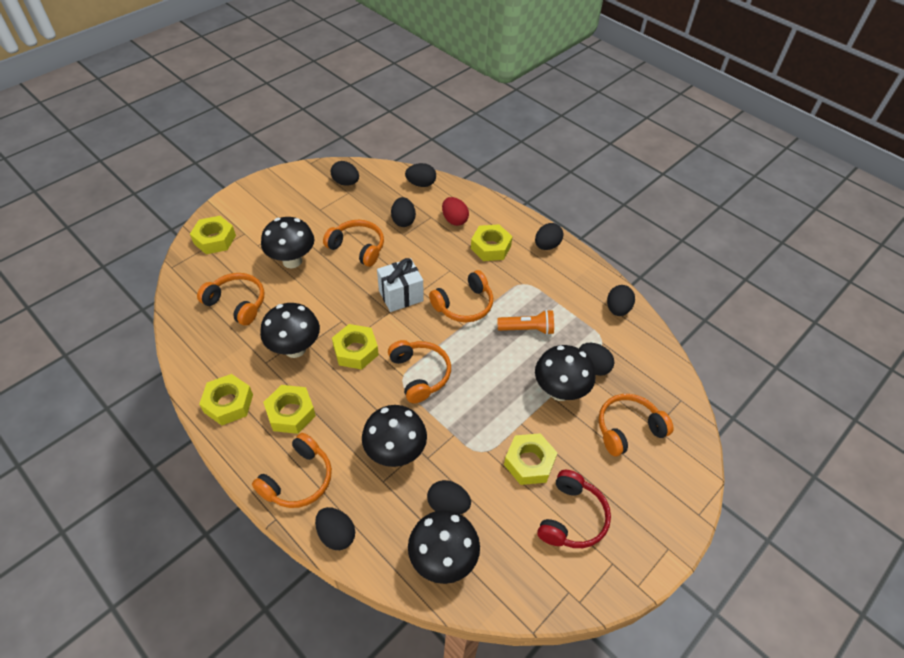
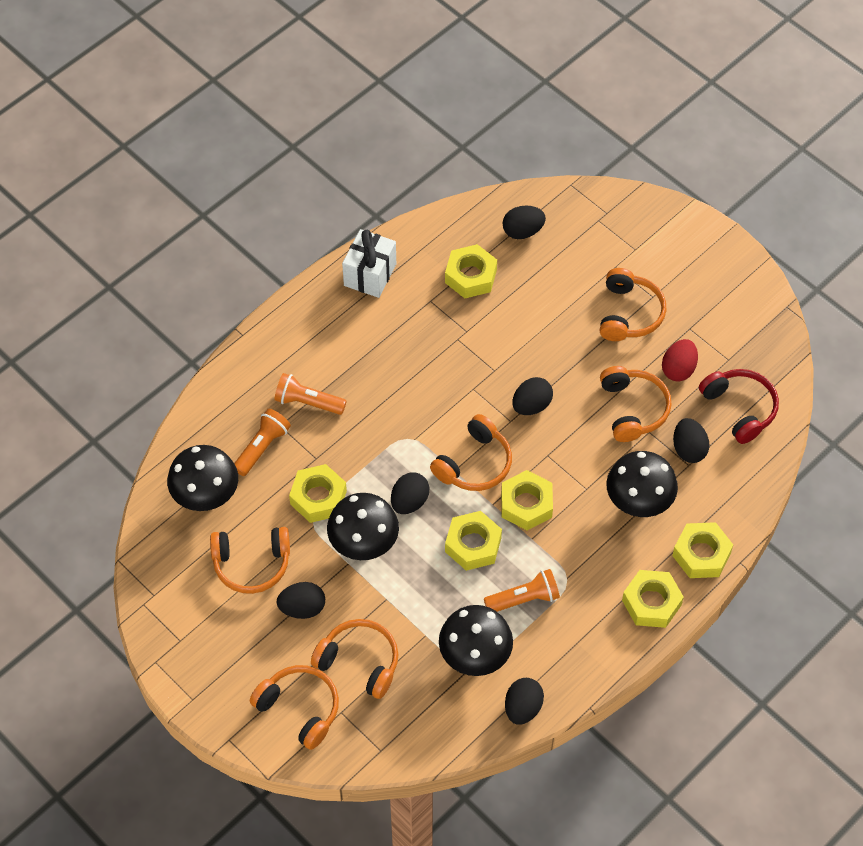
black egg: [315,507,355,550] [331,161,359,186] [391,197,416,227] [405,163,436,187] [427,480,471,514] [535,223,563,250] [579,343,614,376] [607,285,635,316] = 8 -> [277,582,325,619] [391,473,429,514] [503,206,546,239] [505,678,544,725] [512,377,553,415] [673,418,710,463] = 6
black mushroom: [260,303,320,358] [261,217,315,268] [362,405,427,467] [408,510,480,584] [535,345,595,401] = 5 -> [167,445,238,511] [327,493,399,560] [439,605,513,676] [606,451,678,517] = 4
orange flashlight: [497,310,554,335] = 1 -> [234,409,291,476] [274,373,347,415] [484,569,560,612] = 3

